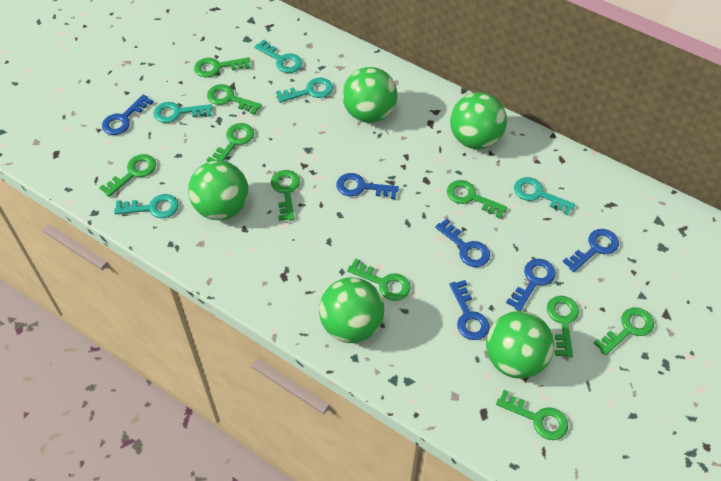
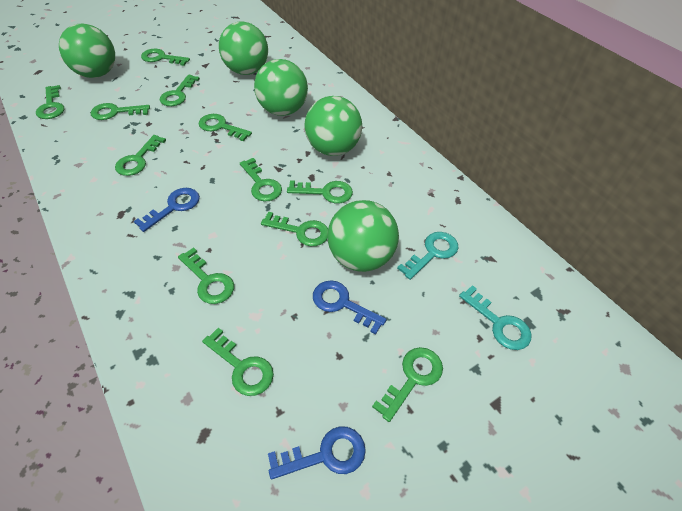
blue key: [102,95,153,135] [336,173,399,199] [435,218,490,267] [449,280,490,340] [506,259,556,311] [563,229,619,272] = 6 -> [134,188,200,232] [268,426,366,480] [313,280,387,334] = 3
green key: [99,154,156,197] [194,57,250,77] [207,84,262,115] [207,123,254,162] [271,170,300,221] [347,258,411,301] [447,180,507,218] [496,390,568,440] [547,296,579,358] [594,308,654,355] = 10 -> [36,85,64,119] [91,103,150,120] [115,135,166,176] [141,49,190,66] [160,75,200,106] [178,247,234,304] [198,114,252,141] [202,328,274,396] [240,158,282,201] [261,212,328,246] [287,180,353,204] [372,347,443,422] = 12
turquoise key: [114,194,179,218] [153,102,213,123] [254,39,302,73] [276,78,333,103] [514,177,575,215] = 5 -> [397,232,459,280] [459,285,531,350] = 2

